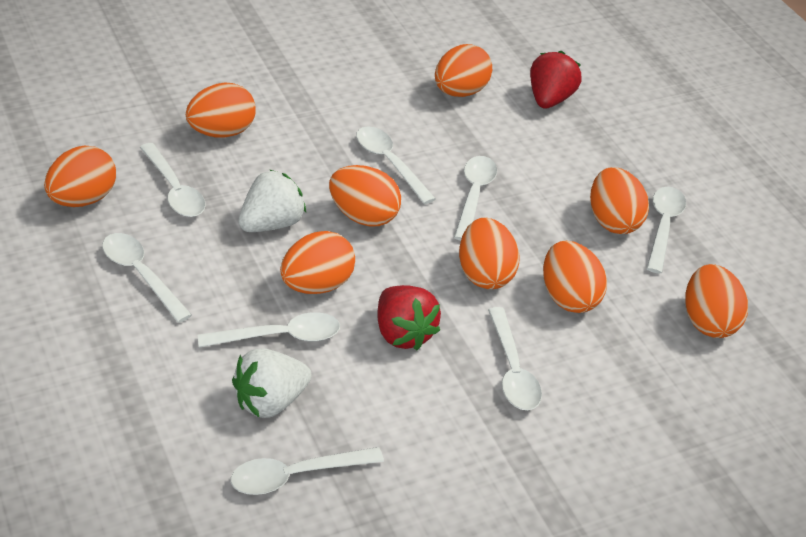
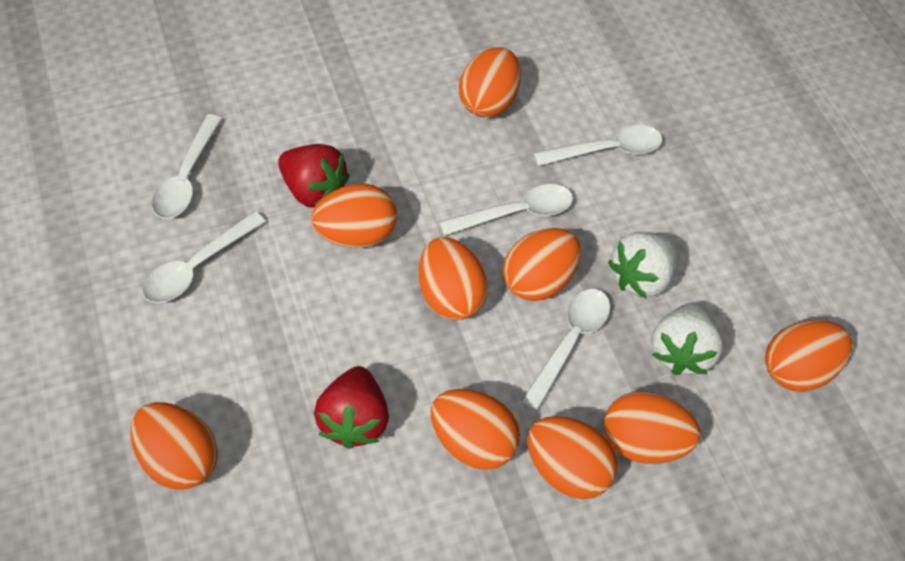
white spoon: [102,233,192,323] [140,143,206,217] [198,312,340,348] [230,447,384,495] [356,126,436,204] [454,156,497,241] [488,307,542,410] [646,187,686,274] = 8 -> [142,211,266,303] [152,114,222,219] [439,184,573,236] [522,289,610,410] [534,125,663,166] = 5

